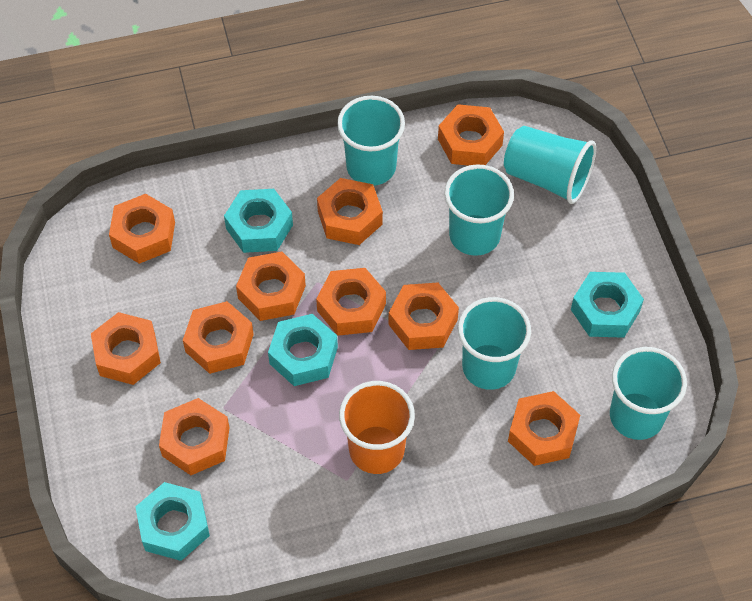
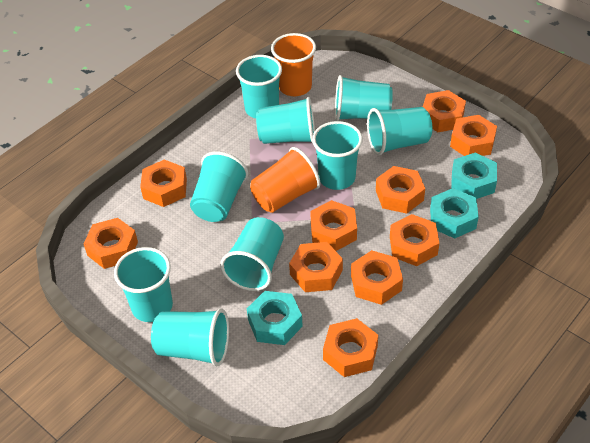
orange cup: [339,381,415,474] = 1 -> [250,147,321,213] [271,33,316,96] = 2
turquoise cup: [337,96,405,186] [444,164,514,256] [458,297,531,390] [504,126,596,204] [610,347,687,440] = 5 -> [114,247,173,322] [151,308,229,366] [190,151,248,222] [220,217,284,291] [236,55,282,118] [256,97,315,144] [312,121,363,190] [335,75,393,121] [367,107,432,155] = 9
turquoise nut: [135,482,210,561] [224,189,293,253] [268,314,338,386] [571,272,644,338] = 4 -> [247,291,303,345] [430,188,479,238] [451,152,497,199] = 3

